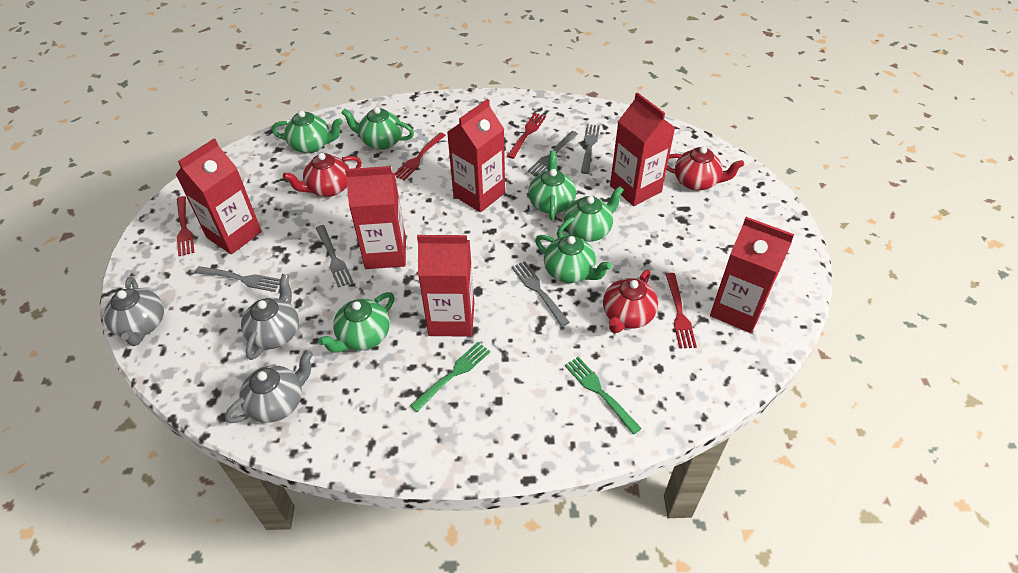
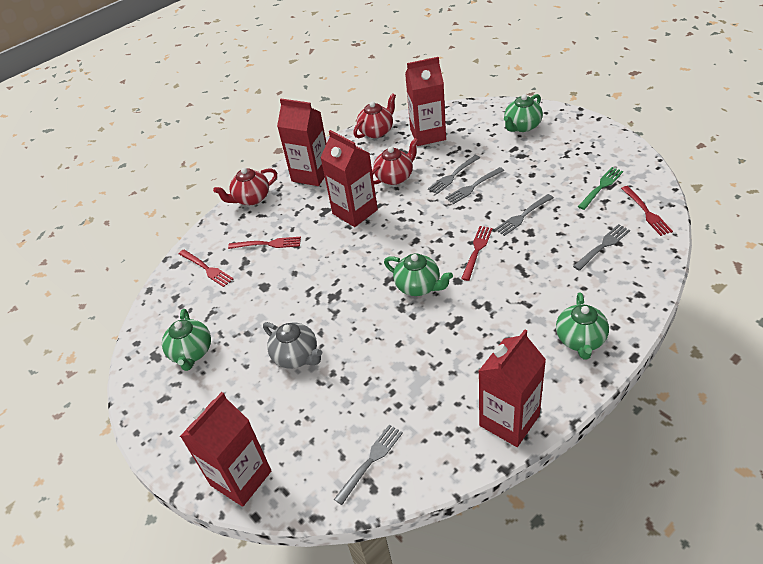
green fork: [410,342,490,412] [565,357,642,435] = 2 -> [578,167,623,210] = 1
green teapot: [271,110,343,153] [318,292,394,353] [341,107,414,150] [528,151,576,220] [535,235,612,283] [557,186,624,242] = 6 -> [162,309,211,371] [384,254,453,296] [504,94,543,132] [556,292,609,360] = 4
grey teapot: [104,277,164,346] [225,350,313,423] [241,274,299,360] = 3 -> [263,322,322,369] = 1
red carton: [176,138,262,254] [345,166,406,269] [417,235,474,337] [447,99,505,212] [610,92,675,206] [710,217,794,333] = 6 -> [180,392,271,507] [277,99,327,186] [320,130,378,227] [405,57,446,146] [479,330,546,447] = 5

